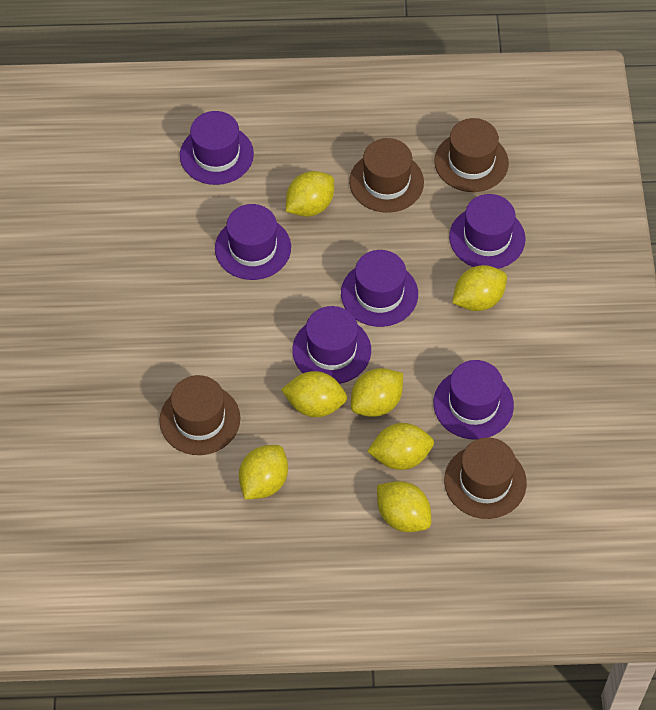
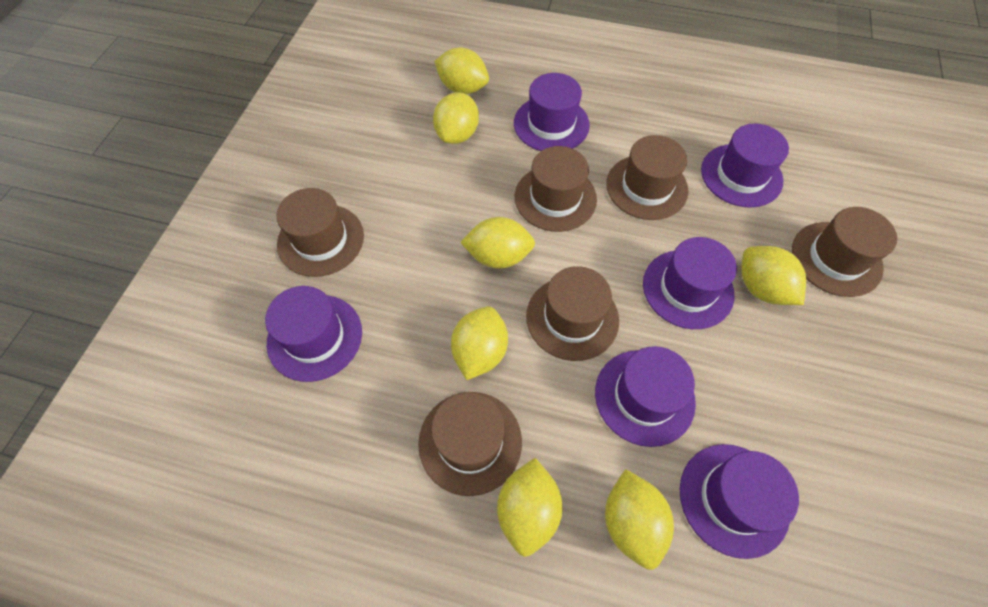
brown hat: [159,375,240,455] [349,138,424,213] [435,118,509,192] [444,437,527,519] = 4 -> [276,188,364,277] [418,392,522,496] [515,146,597,232] [526,266,619,361] [606,135,689,220] [792,207,897,297] = 6

